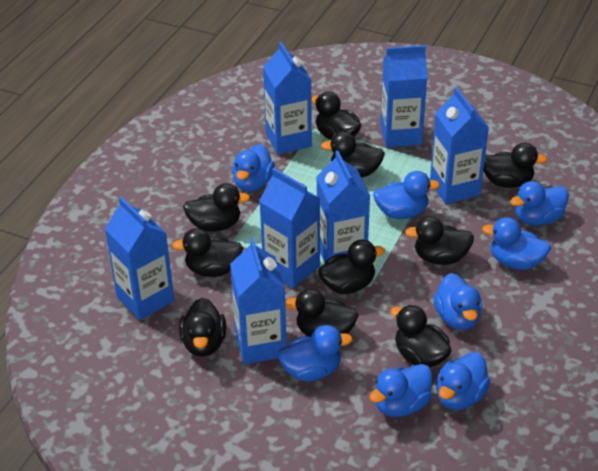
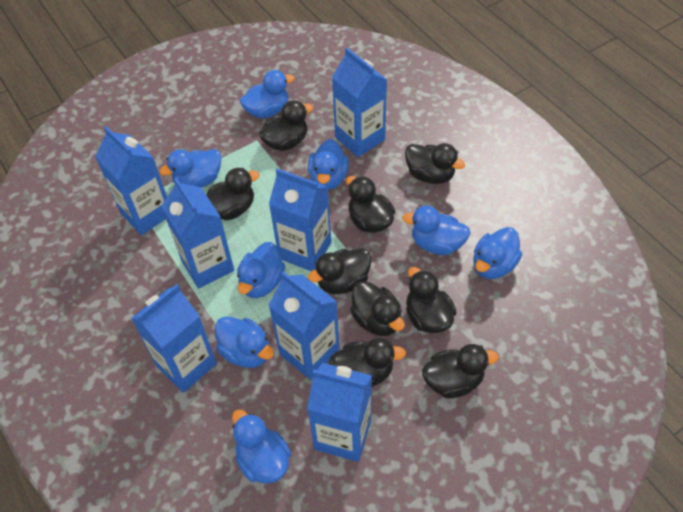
black duck: [172,228,243,277] [179,298,226,357] [183,183,250,232] [285,288,359,336] [311,92,361,140] [318,240,385,294] [321,131,385,178] [391,305,451,368] [405,216,474,265] [483,143,547,188] = 10 -> [207,168,260,220] [259,100,313,151] [308,248,371,294] [329,338,406,387] [346,176,395,233] [350,281,404,336] [405,143,465,184] [406,267,457,333] [422,344,499,398] = 9

